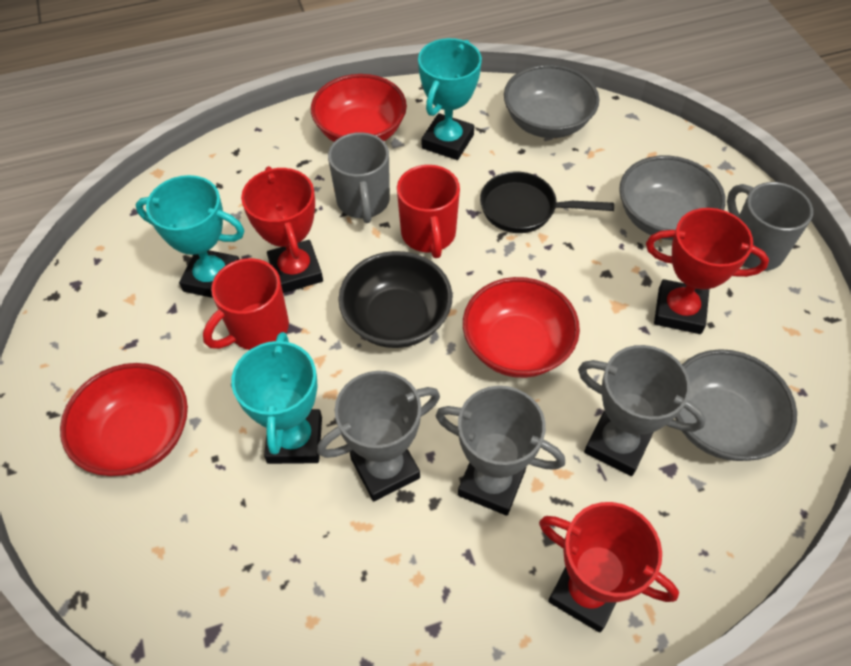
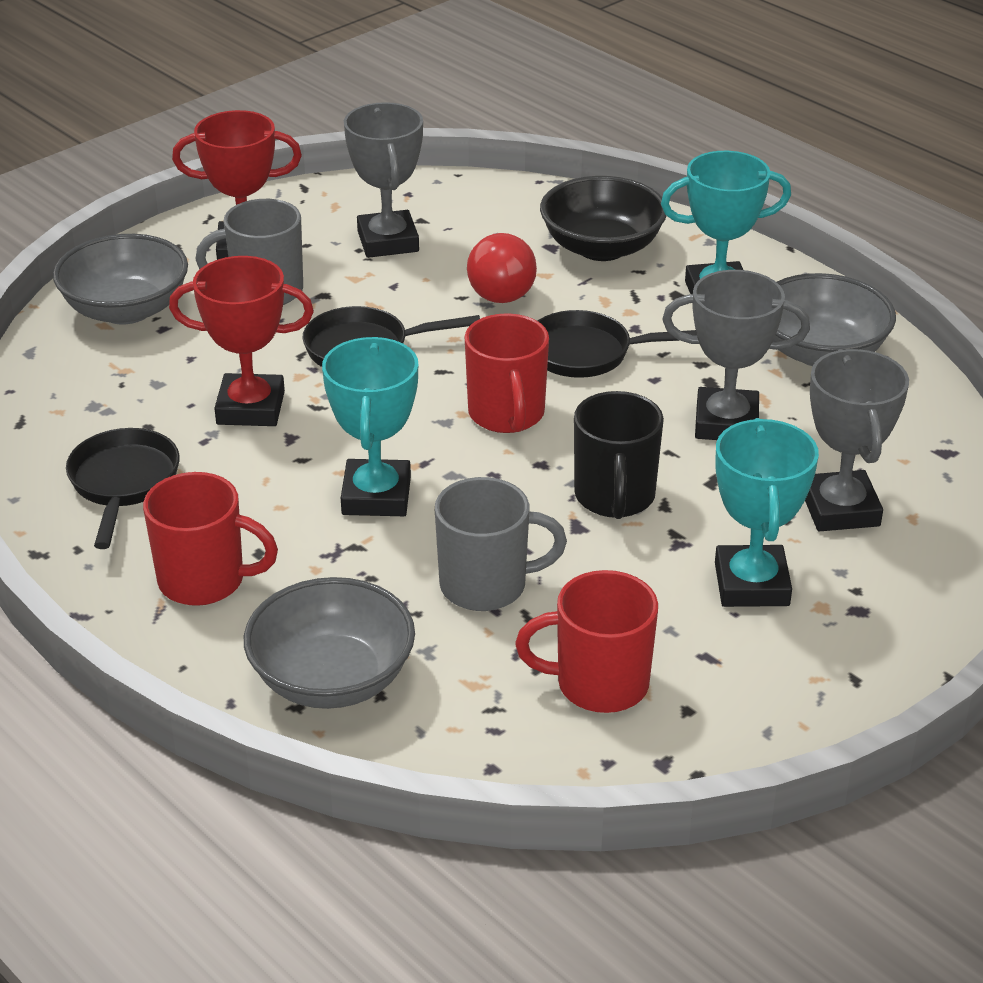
black mug: none = 0 -> [574,391,664,519] = 1
black pan: [480,171,614,233] = 1 -> [66,428,180,549] [303,306,480,367] [538,310,697,378] = 3
red bowl: [60,363,188,476] [311,74,407,142] [463,277,580,378] = 3 -> none = 0
red light bulb: none = 0 -> [467,233,537,303] = 1
red mug: [203,258,289,350] [397,165,460,258] = 2 -> [143,472,278,606] [464,313,549,433] [515,570,658,713] = 3
red trophy: [241,166,323,293] [539,502,679,632] [646,208,769,334] = 3 -> [169,256,314,426] [172,110,302,260] = 2

